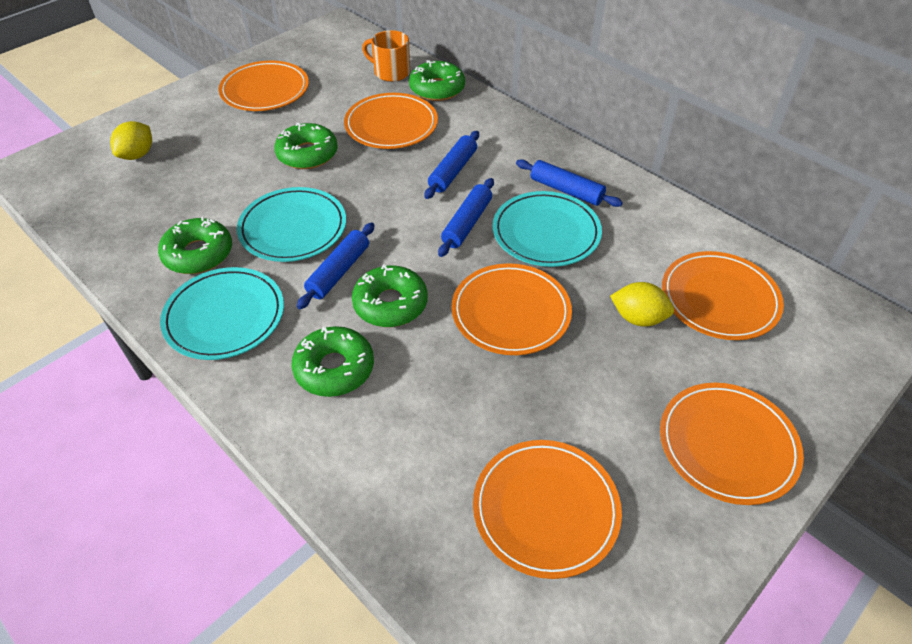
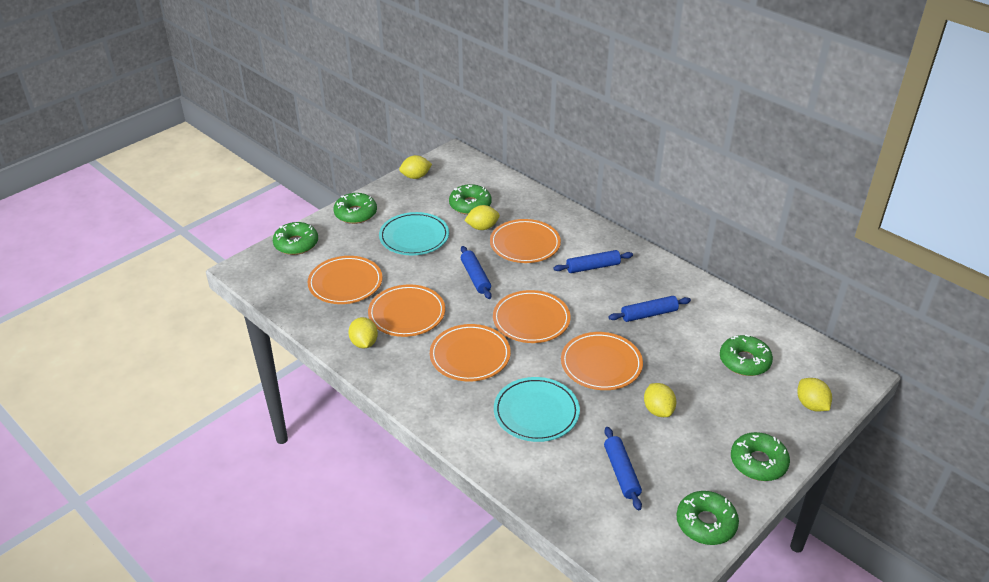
green donut: [158,217,232,274] [274,123,338,169] [292,326,374,397] [352,264,428,327] [409,60,465,101] = 5 -> [273,222,318,255] [333,193,377,224] [449,184,492,215] [676,491,739,545] [720,335,773,376] [731,432,790,481] = 6
orange mug: [362,30,410,82] = 1 -> none = 0
turquoise plate: [160,267,284,360] [237,187,346,262] [493,191,602,267] = 3 -> [379,212,449,255] [494,377,580,442] = 2
yellow lemon: [110,121,152,160] [610,282,674,327] = 2 -> [348,317,378,349] [399,155,432,179] [464,205,500,230] [644,383,676,417] [797,378,832,411] = 5

